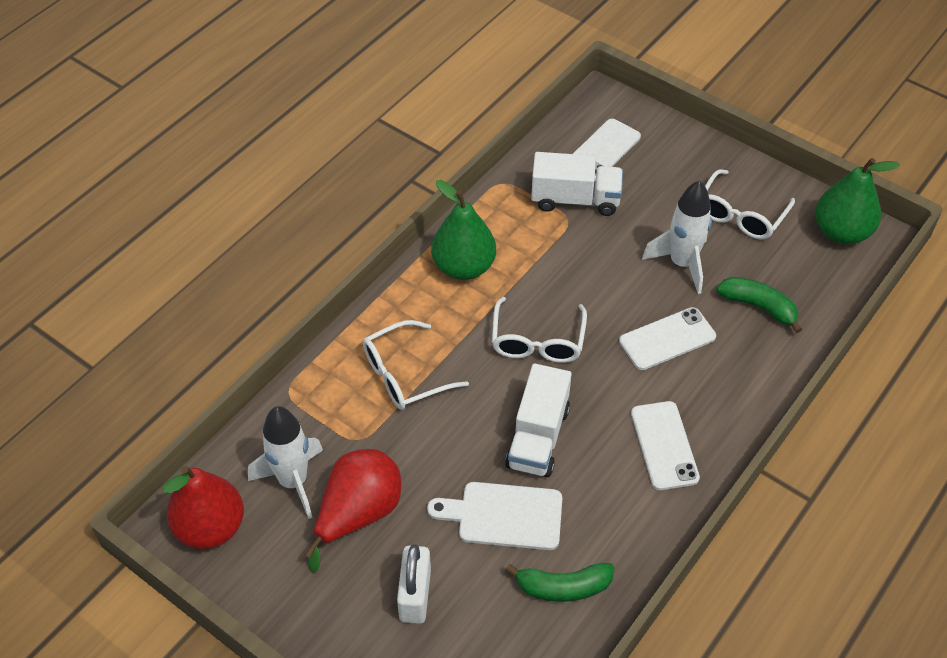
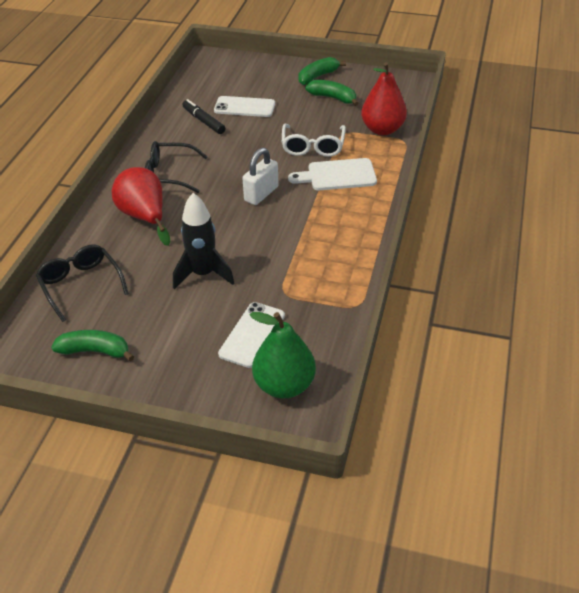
black glasses: none = 0 -> [36,244,129,322] [145,141,208,193] = 2
black marker: none = 0 -> [182,99,225,134] = 1
black rocket: none = 0 -> [173,193,234,289] = 1
green banana: [505,563,614,602] [717,277,802,333] = 2 -> [51,330,134,362] [298,57,346,85] [305,80,359,106] = 3
green pear: [431,180,496,280] [815,158,900,244] = 2 -> [250,312,316,398] = 1
white glasses: [363,320,469,410] [492,297,587,363] [705,169,795,239] = 3 -> [282,124,346,157] = 1
white phone: [573,119,641,180] [619,307,716,370] [631,401,700,490] = 3 -> [214,96,275,117] [218,302,285,368] = 2
white rocket: [248,406,323,519] [642,180,712,294] = 2 -> none = 0
white truck: [505,363,572,477] [531,152,623,216] = 2 -> none = 0

